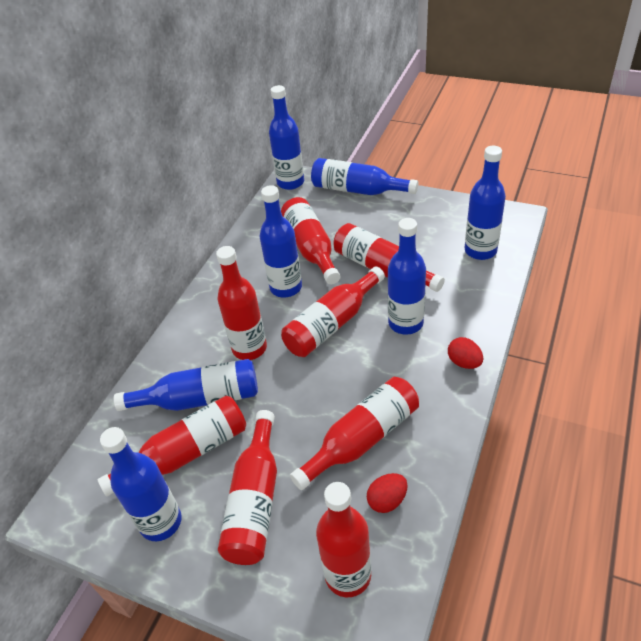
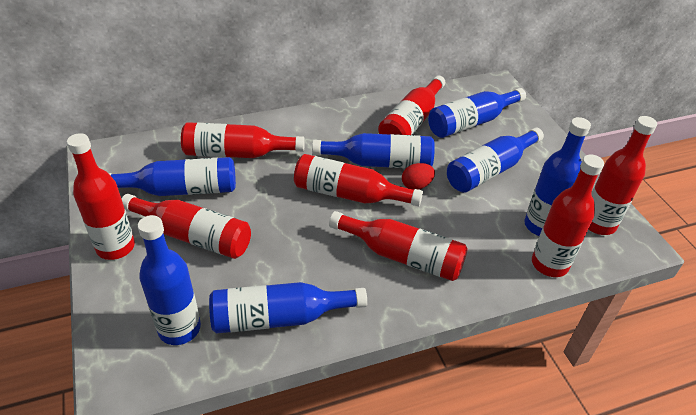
red egg: [367,473,408,513] [448,337,483,369] = 2 -> [402,163,435,190] = 1

